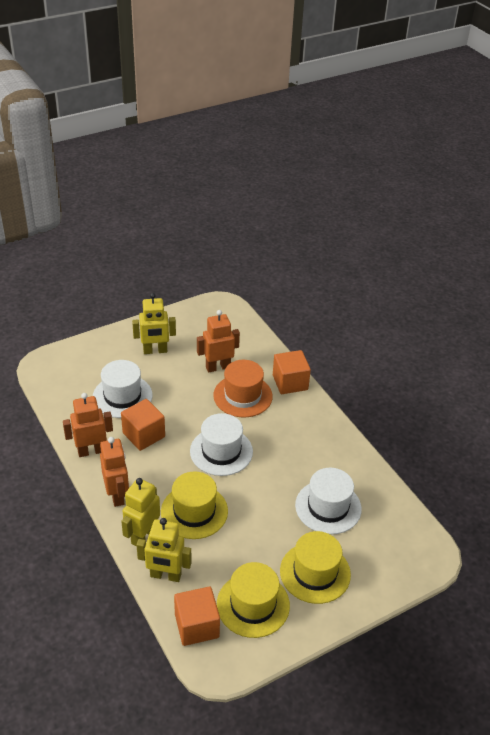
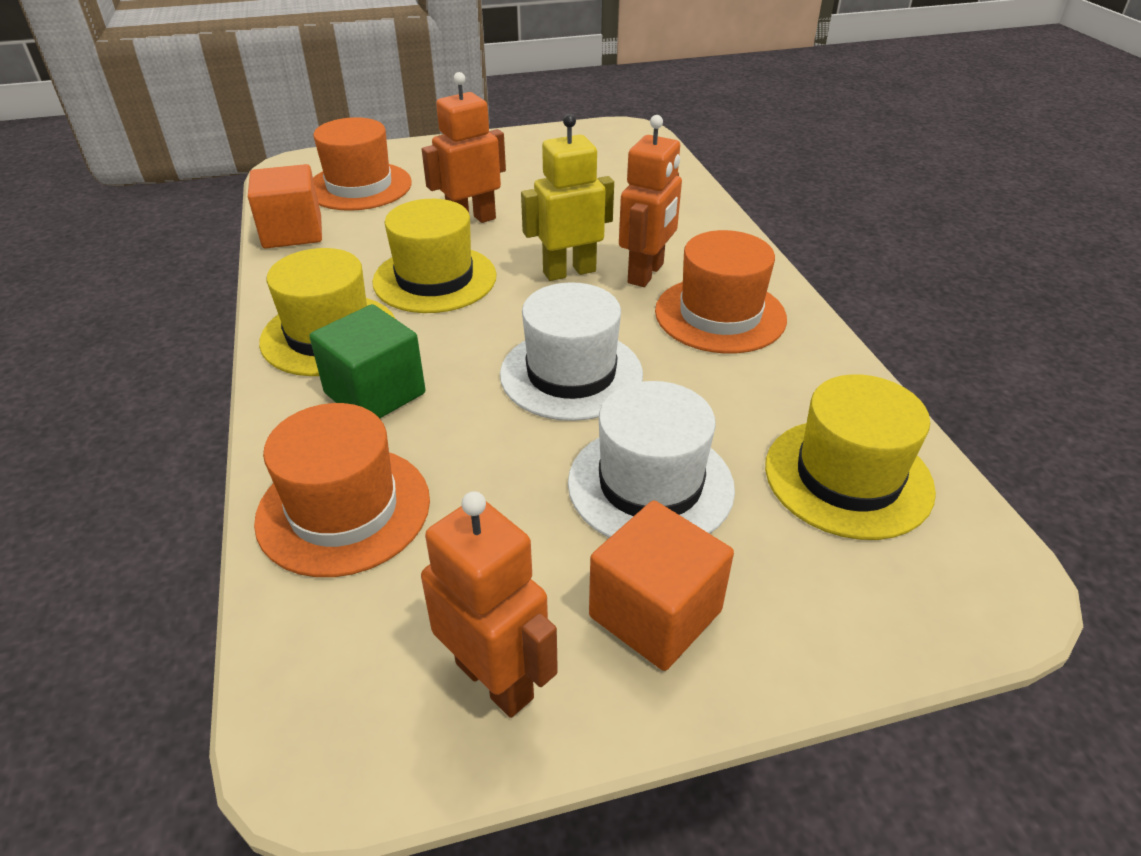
green cube: none = 0 -> [309,304,426,418] = 1
orange cube: [121,399,165,451] [174,587,220,646] [273,350,311,394] = 3 -> [248,164,322,248] [589,501,734,671] = 2
orange hat: [213,360,273,417] = 1 -> [254,403,430,577] [313,117,412,211] [655,230,787,354] = 3
white hat: [93,360,153,418] [190,413,253,476] [295,468,362,534] = 3 -> [500,282,643,421] [568,381,735,538] = 2
yellow robot: [121,478,160,547] [132,293,176,354] [136,518,192,582] = 3 -> [521,114,614,281] = 1

